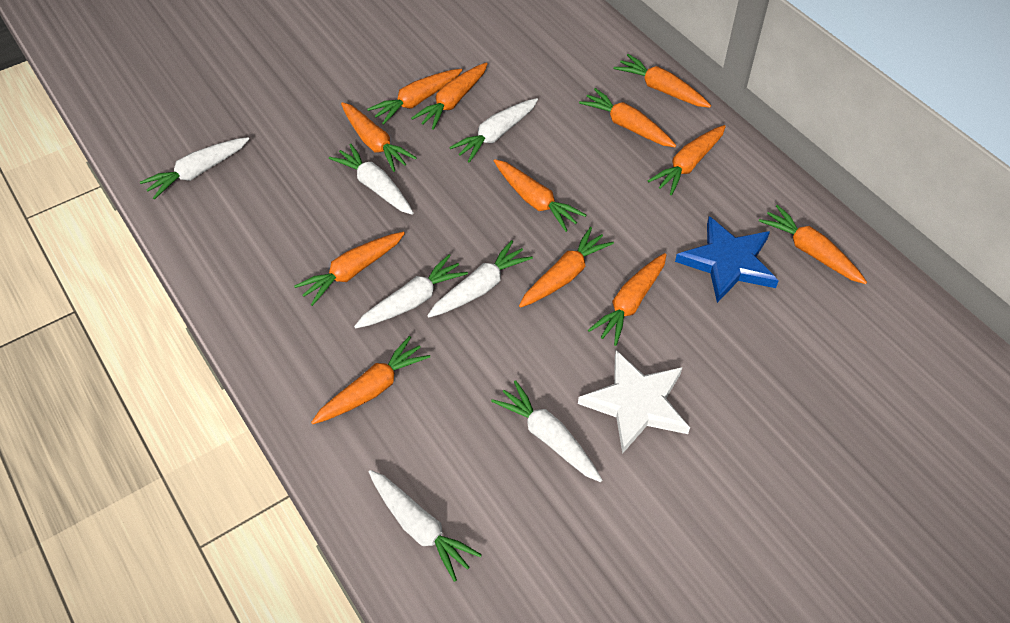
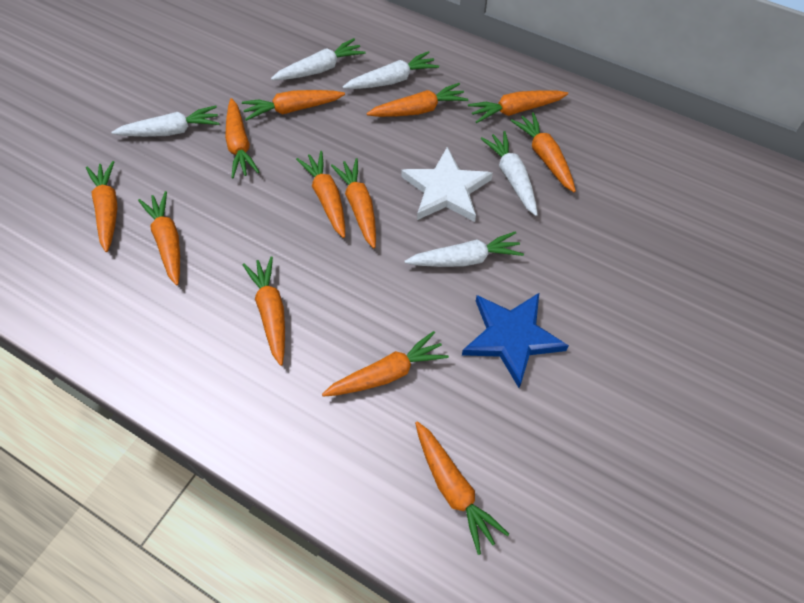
white carrot: [140,137,249,200] [329,144,414,215] [354,254,468,328] [369,470,482,582] [428,240,533,318] [449,98,538,163] [491,380,602,482] = 7 -> [111,105,219,137] [271,38,365,80] [343,51,439,89] [404,231,524,267] [481,131,538,216] = 5

